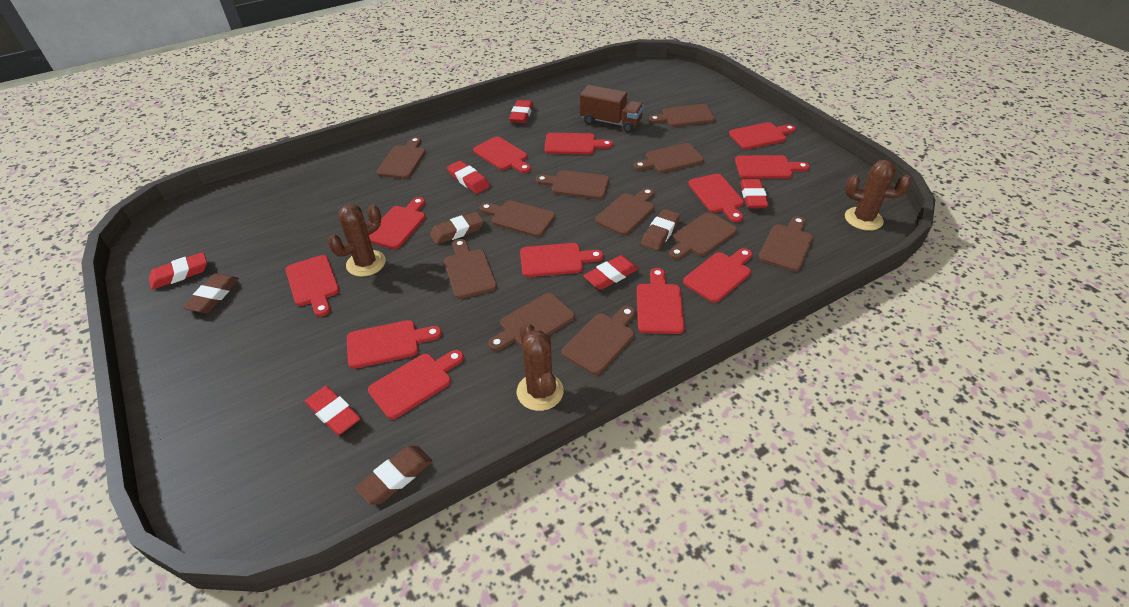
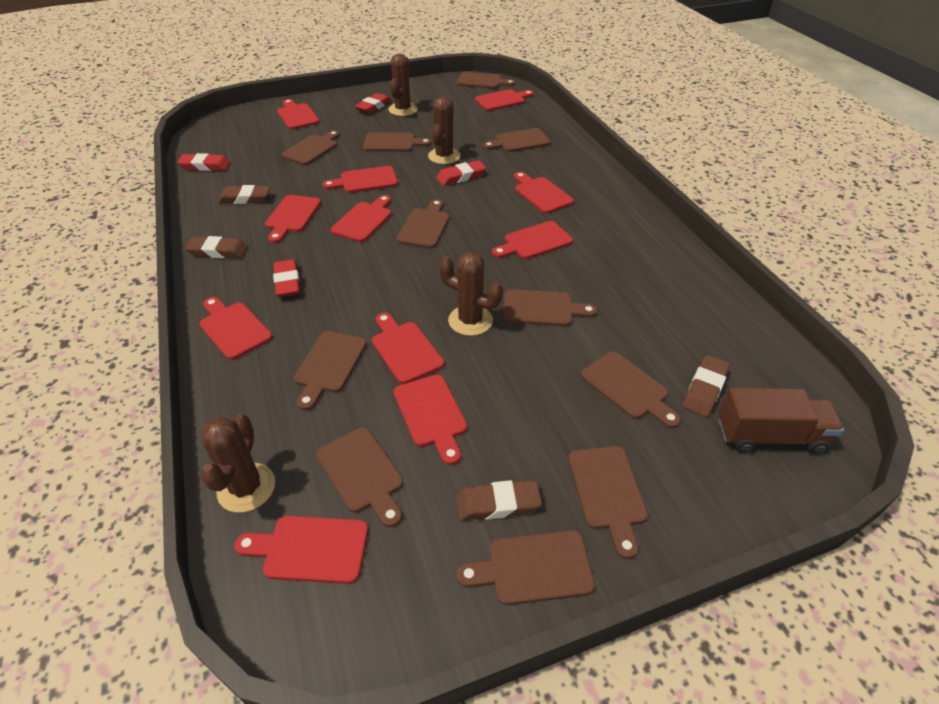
brown cactus: [328,204,386,277] [517,323,564,411] [845,160,911,231] = 3 -> [200,414,275,513] [388,54,418,116] [428,96,461,164] [439,252,503,336] = 4
red cutting board: [285,255,340,317] [347,320,442,369] [368,350,464,419] [369,197,426,249] [473,137,531,173] [520,243,604,277] [544,133,613,155] [637,268,685,334] [683,248,752,303] [688,174,744,222] [729,122,796,150] [735,155,810,178] = 12 -> [199,297,273,360] [234,516,369,584] [265,195,321,243] [277,99,319,130] [322,166,398,193] [331,195,392,242] [372,313,444,384] [394,375,467,465] [475,89,534,111] [492,221,573,259] [514,172,574,214] = 11
red eraser: [149,252,207,290] [305,386,361,435] [447,161,490,194] [509,100,533,123] [583,255,639,290] [740,179,769,208] = 6 -> [177,153,231,171] [273,259,300,297] [355,93,392,114] [436,160,486,186] = 4

